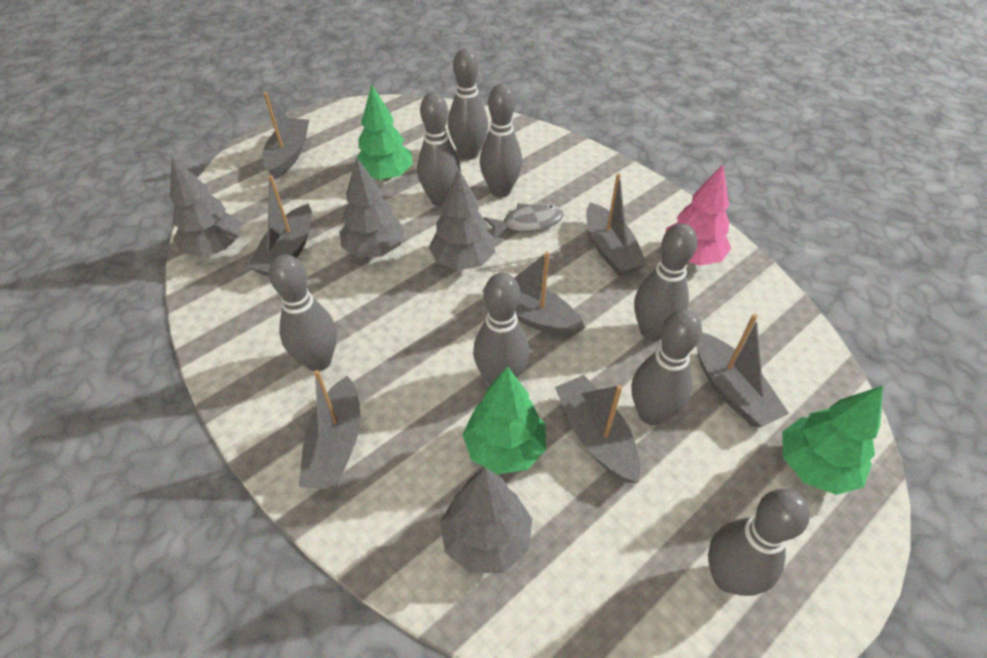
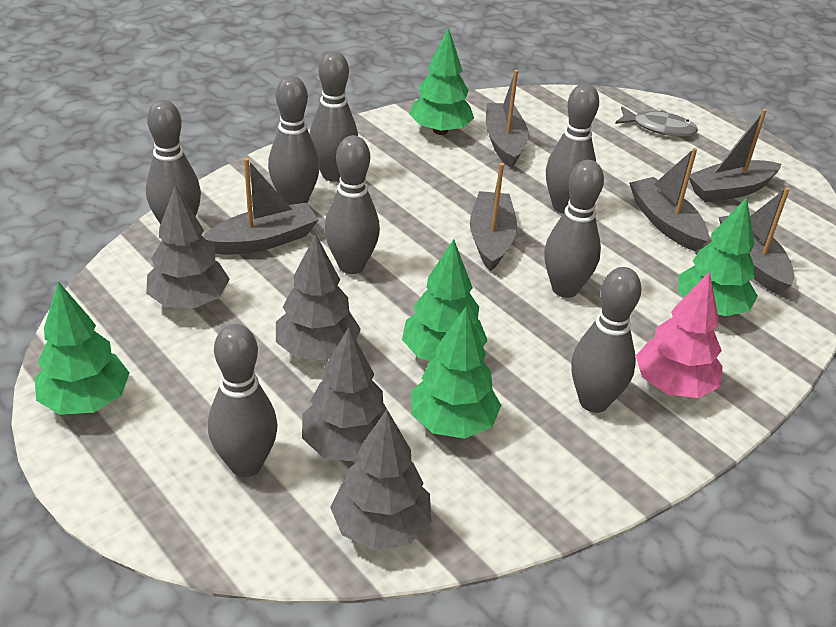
green tree: [354,84,413,180] [462,366,546,474] [782,386,883,495] = 3 -> [35,281,129,415] [402,239,488,361] [409,27,474,135] [411,307,501,439] [678,197,758,316] = 5
grey boat: [248,175,312,276] [263,92,309,179] [299,370,361,490] [482,251,585,336] [555,375,641,483] [586,173,647,276] [696,314,789,427] = 7 -> [203,158,319,255] [470,163,517,271] [486,70,528,168] [629,148,708,251] [689,109,781,202] [719,187,794,295] = 6

